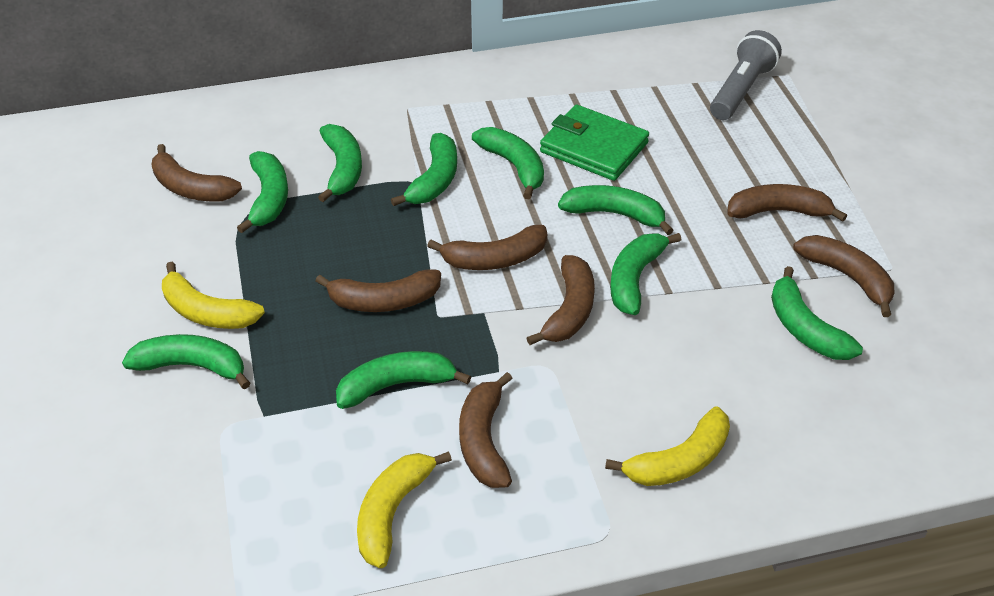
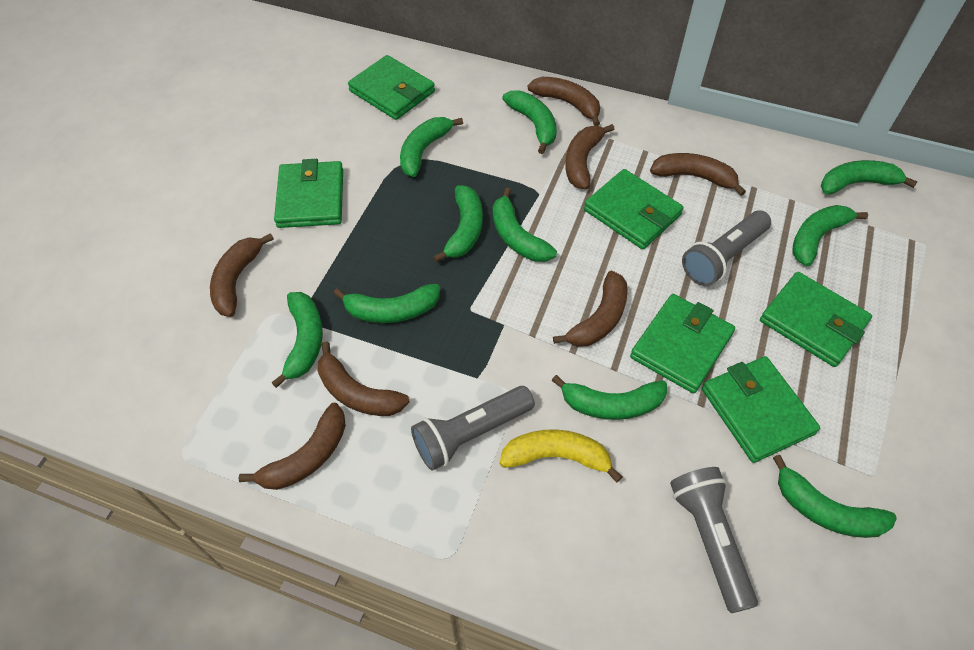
green banana: [122,334,251,389] [237,151,288,233] [318,124,362,202] [336,351,471,409] [391,133,457,206] [472,127,544,199] [558,185,673,235] [610,233,682,315] [771,266,863,360] = 9 -> [271,292,323,388] [333,284,440,323] [400,117,463,177] [433,186,483,263] [493,188,557,262] [502,90,557,154] [551,375,667,420] [773,455,897,538] [792,205,868,266] [821,160,918,195] = 10
green wallet: [540,105,649,181] = 1 -> [274,159,343,228] [348,55,435,120] [584,169,684,250] [630,294,735,394] [702,356,820,463] [760,272,872,367] = 6
grey flashlight: [710,30,782,120] = 1 -> [411,386,535,471] [670,467,758,613] [682,210,771,286] = 3
yellow banana: [162,262,265,329] [357,451,452,568] [605,407,730,486] = 3 -> [499,429,622,483] = 1

